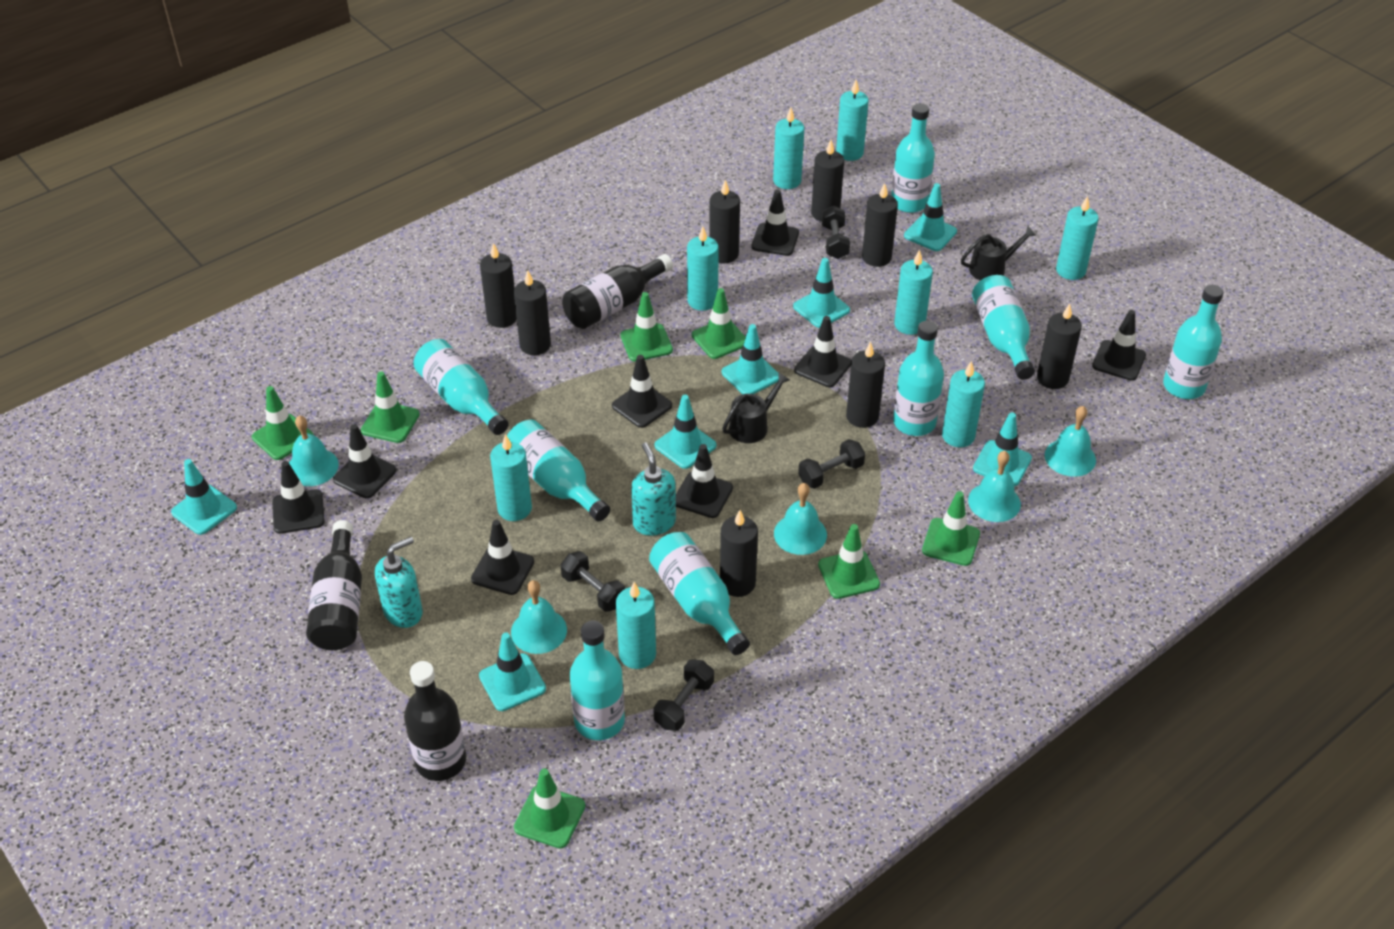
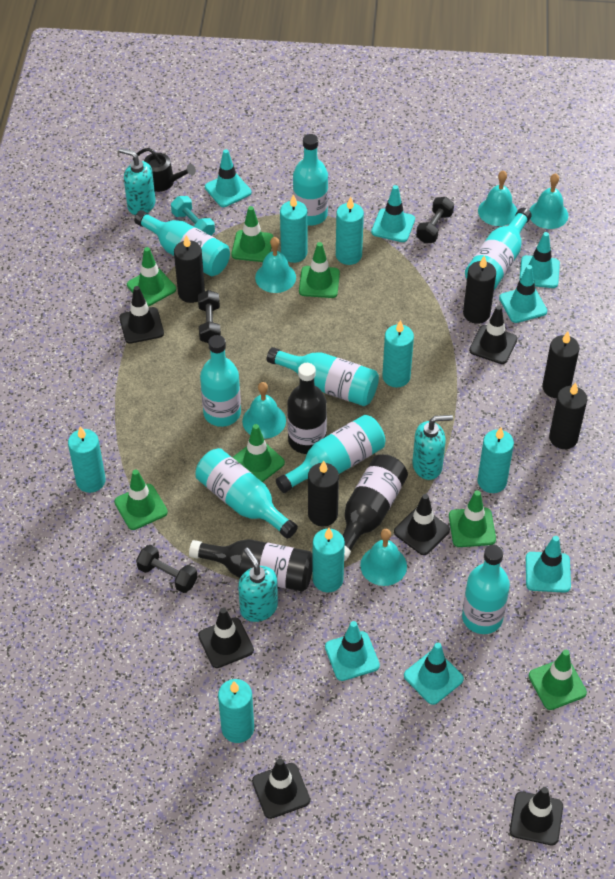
black candle: [480,243,517,328] [514,270,551,355] [709,180,740,263] [720,510,758,597] [811,140,844,222] [846,341,885,428] [862,183,898,267] [1037,304,1082,389] = 8 -> [174,235,205,303] [308,461,339,527] [463,256,496,324] [542,332,579,398] [549,383,587,449] = 5
black dumbbell: [560,551,625,612] [653,659,714,731] [798,439,865,489] [822,205,850,259] = 4 -> [136,545,198,593] [198,290,221,343] [416,197,454,243] = 3
black traffic cone: [272,461,325,534] [333,424,396,498] [471,520,534,595] [612,355,672,428] [676,444,733,518] [751,189,799,256] [794,316,851,387] [1092,310,1146,381] = 8 -> [119,286,164,344] [198,608,254,668] [252,758,310,819] [394,494,450,555] [469,305,517,364] [510,787,563,845] = 6
black watering can: [722,372,790,443] [961,226,1036,281] = 2 -> [133,148,196,192] = 1
turquoise candle: [490,434,532,521] [616,582,656,669] [687,227,719,311] [773,108,804,189] [836,80,869,161] [894,249,933,335] [942,361,985,447] [1056,196,1099,280] = 8 -> [68,426,106,493] [218,679,254,743] [280,194,307,263] [313,528,345,592] [336,197,364,265] [382,320,414,388] [477,427,514,493] = 7
turquoise dumbbell: none = 0 -> [171,196,215,235] = 1
turquoise soap dispenser: [375,537,423,628] [631,443,676,536] = 2 -> [119,148,156,215] [238,548,278,622] [412,415,453,480] = 3

